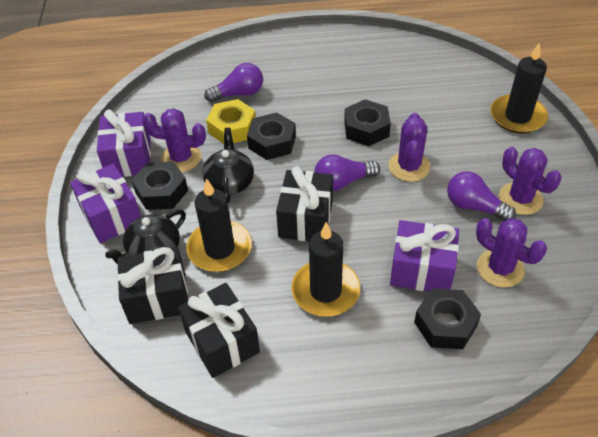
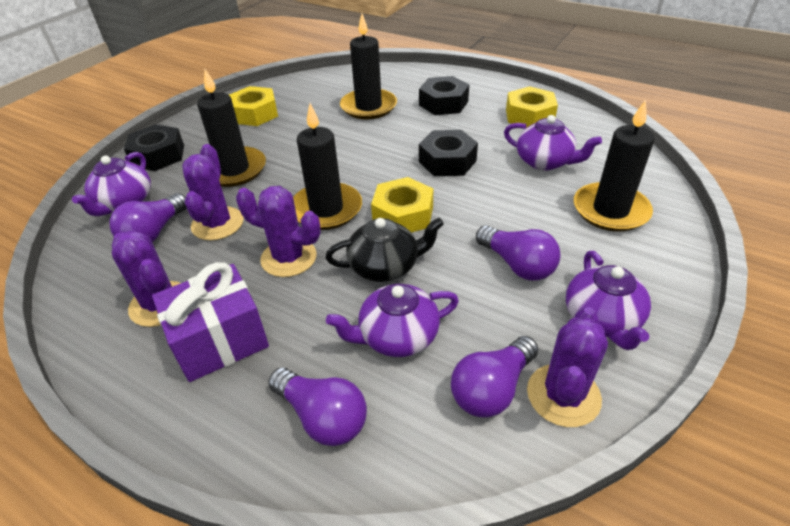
black candle: [187,178,252,272] [292,222,360,317] [490,42,548,133] = 3 -> [197,69,266,187] [293,103,362,230] [340,14,397,119] [574,100,655,232] = 4
black gift: [117,247,188,324] [178,283,260,378] [276,166,333,241] = 3 -> none = 0
black nut: [132,162,188,210] [247,112,296,160] [344,99,391,146] [414,288,481,349] = 4 -> [124,124,184,171] [419,76,469,115] [419,130,478,176] = 3
black teapot: [105,210,186,264] [202,128,254,203] = 2 -> [326,218,444,282] = 1
purple gift: [70,164,141,243] [97,109,151,177] [390,220,459,292] = 3 -> [152,262,269,382] = 1
purple light bulb: [204,63,263,102] [314,154,380,191] [447,171,516,221] = 3 -> [109,193,186,242] [268,367,367,446] [451,336,538,418] [476,225,561,281] = 4
purple teapot: none = 0 -> [72,152,151,216] [326,284,459,357] [504,115,602,170] [566,251,651,350] = 4
yellow nut: [206,99,256,144] = 1 -> [229,86,278,126] [371,177,433,232] [506,86,558,128] = 3

